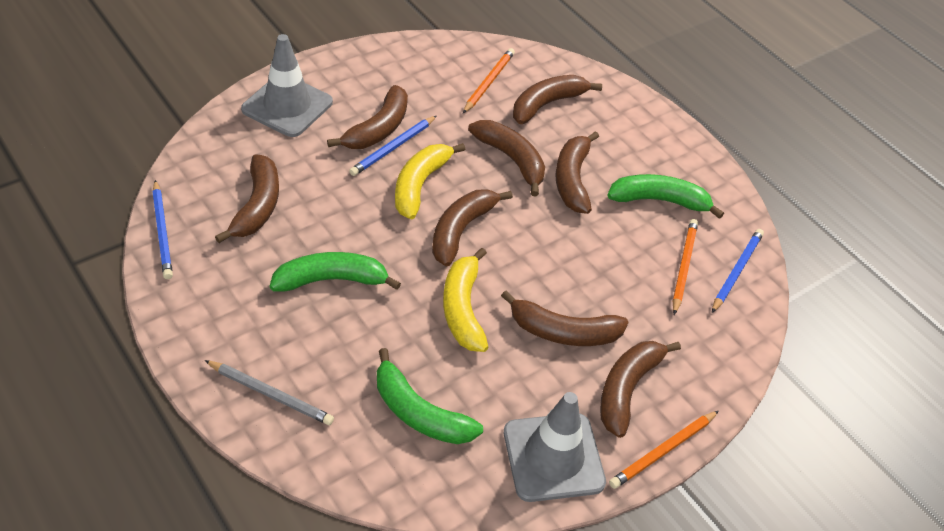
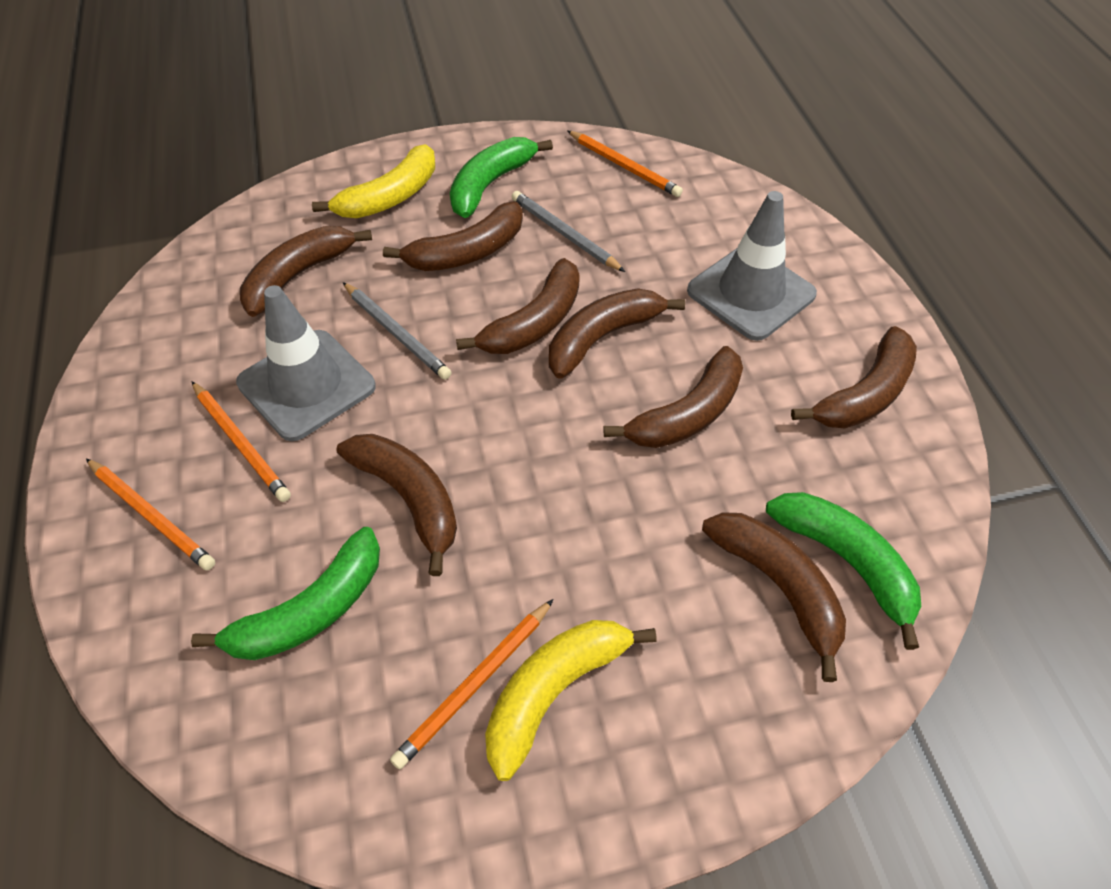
blue pencil: [152,180,173,279] [349,116,436,176] [712,229,764,313] = 3 -> none = 0
grey pencil: [204,360,334,425] = 1 -> [343,282,452,380] [512,191,625,272] = 2
orange pencil: [463,48,515,113] [609,411,719,489] [673,219,698,315] = 3 -> [86,458,215,570] [192,381,291,502] [390,599,554,770] [567,130,683,197] = 4

